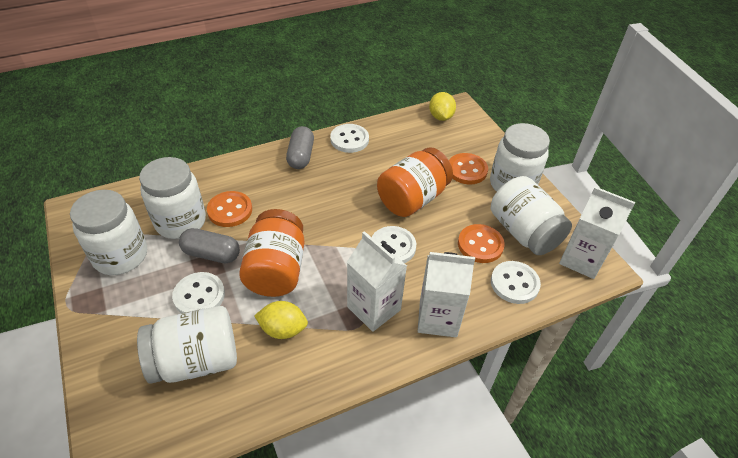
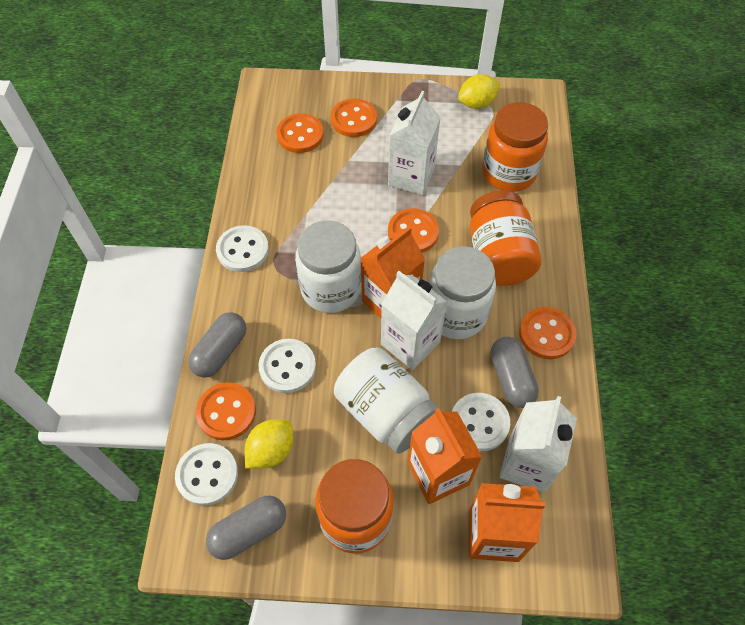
grey capsule: [179,228,240,263] [286,126,314,169] = 2 -> [188,312,246,378] [206,496,286,560] [491,337,539,408] = 3
orange button: [207,191,252,227] [449,153,488,185] [458,224,505,263] = 3 -> [196,382,256,440] [276,113,324,153] [331,98,377,137] [388,208,439,253] [519,307,576,359] = 5
orange carton: none = 0 -> [360,226,425,319] [408,408,482,504] [469,483,545,562] = 3
orange jar: [239,209,305,297] [377,147,453,217] = 2 -> [315,459,394,554] [470,190,541,286] [482,102,548,192] = 3
white jar: [70,190,147,275] [137,306,237,384] [139,157,206,239] [490,123,550,192] [491,176,572,255] = 5 -> [295,220,361,313] [334,347,438,454] [429,246,496,339] = 3

